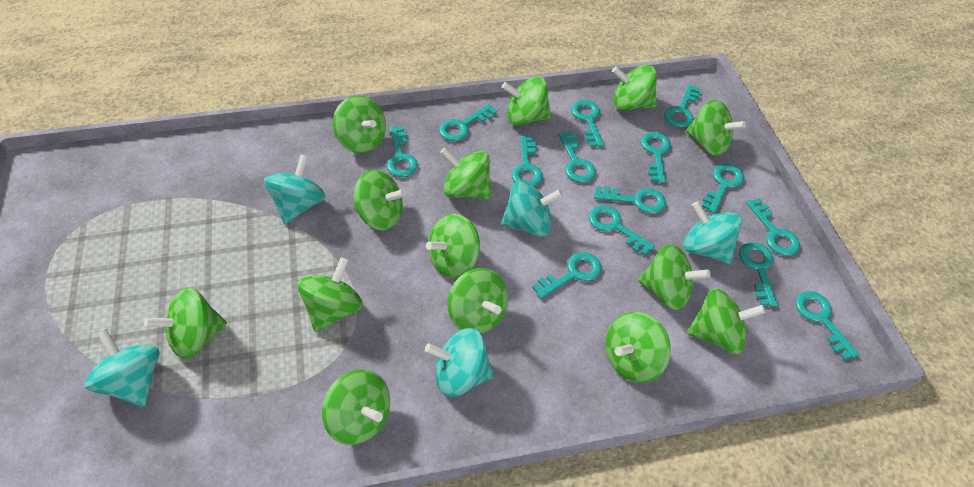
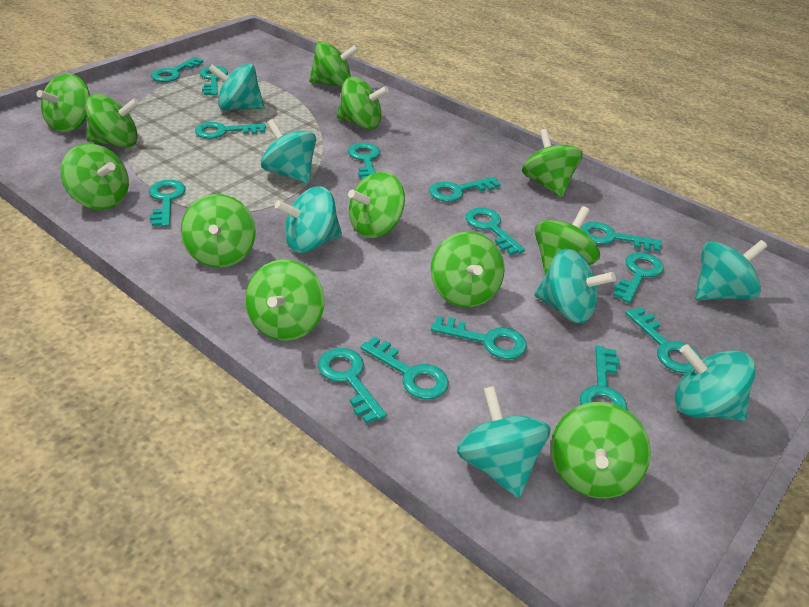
green spinning top: [144,287,227,359] [297,257,363,332] [322,369,390,445] [333,95,386,153] [353,170,406,231] [426,214,480,278] [440,148,491,199] [447,268,508,334] [502,77,551,126] [605,312,671,383] [612,65,657,111] [638,244,710,310] [686,100,746,156] [687,288,766,354] = 14 -> [36,74,90,132] [61,144,129,210] [86,94,139,148] [181,194,256,268] [245,260,325,341] [309,41,358,87] [337,77,389,130] [348,172,405,238] [431,232,505,307] [522,129,583,197] [535,206,600,275] [551,402,651,499] = 12
turquoise spinning top: [84,329,160,407] [264,155,325,224] [425,328,494,397] [501,181,563,237] [683,201,742,264] = 5 -> [208,64,264,111] [261,119,316,184] [275,186,342,253] [457,386,550,498] [535,249,616,324] [674,344,756,421] [695,240,767,300] = 7

